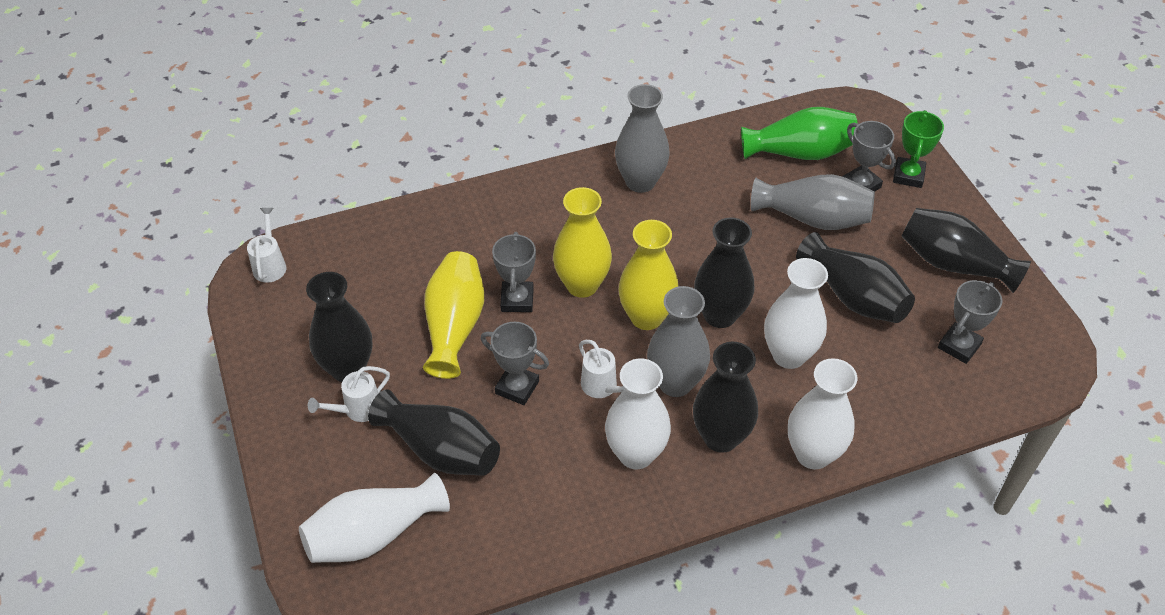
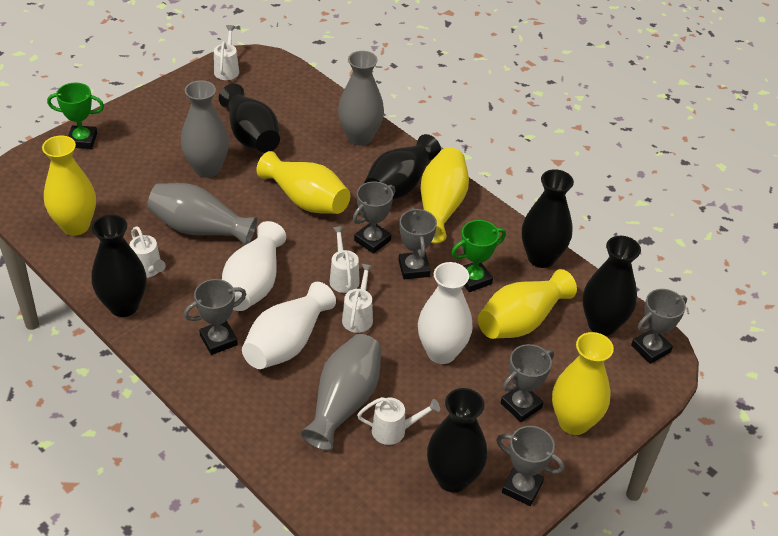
green trophy: [893,110,944,188] = 1 -> [47,83,104,149] [451,220,506,292] = 2
green vase: [741,107,857,160] = 1 -> none = 0
grey trophy: [481,322,549,405] [492,232,536,312] [842,121,896,191] [938,280,1003,364] = 4 -> [184,279,246,355] [353,182,395,254] [399,207,437,279] [496,426,564,506] [501,344,554,422] [631,289,687,364] = 6
grey vase: [615,84,670,193] [647,286,710,397] [751,174,875,230] = 3 -> [147,183,257,245] [181,80,229,178] [300,334,382,451] [338,51,384,146] = 4
white vase: [299,473,450,563] [605,358,671,469] [764,258,828,369] [788,358,857,469] = 4 -> [222,221,286,311] [242,282,336,369] [418,262,473,364] = 3
white watering can: [247,208,286,283] [308,366,390,422] [579,340,625,398] = 3 -> [129,226,166,278] [214,25,239,80] [330,226,360,293] [342,264,373,333] [357,397,440,445] = 5
yellow vase: [423,251,484,379] [553,187,612,298] [619,220,679,330] = 3 -> [42,136,96,236] [257,151,350,214] [421,147,469,243] [478,269,577,339] [552,332,614,435] = 5

